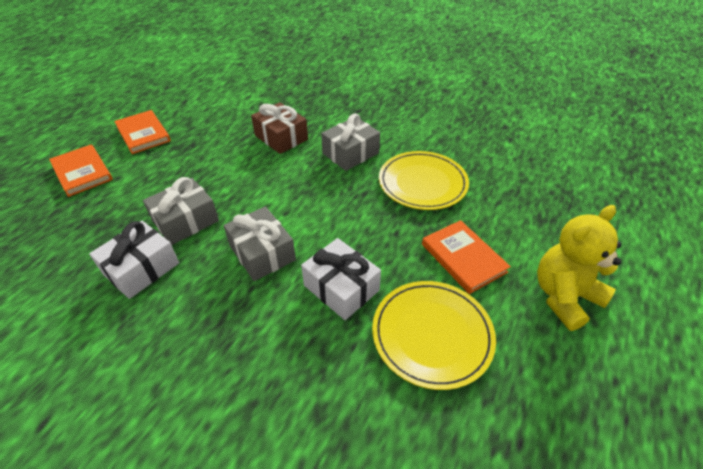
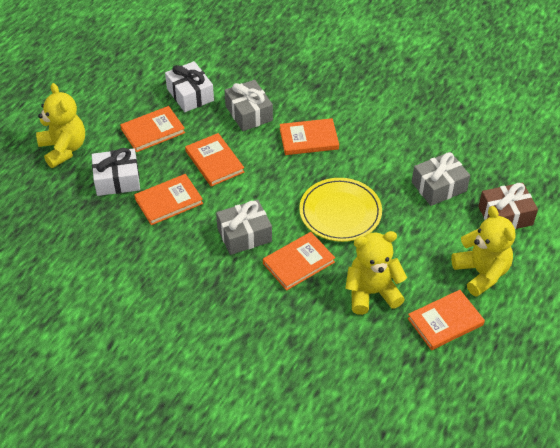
orange book: [49,144,113,197] [114,110,171,154] [422,220,511,294] = 3 -> [120,106,185,152] [134,174,203,225] [185,133,244,187] [263,232,335,291] [280,118,339,155] [408,290,485,350] = 6
yellow plate: [372,281,496,390] [379,151,469,210] = 2 -> [299,178,382,242] = 1
yellow teddy bear: [537,205,621,331] = 1 -> [36,83,85,168] [345,231,407,315] [451,206,516,297] = 3

